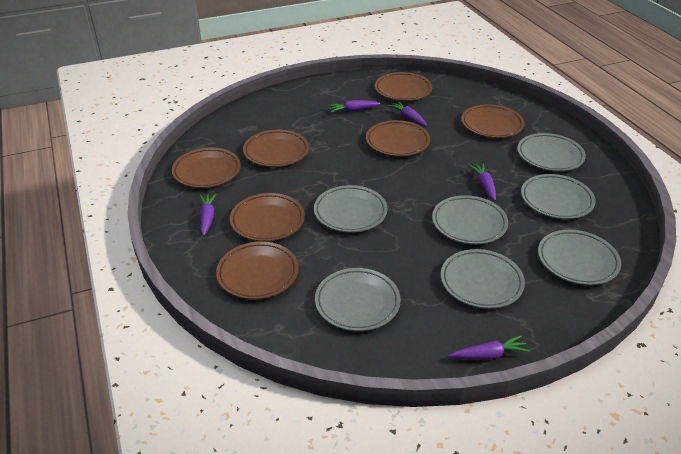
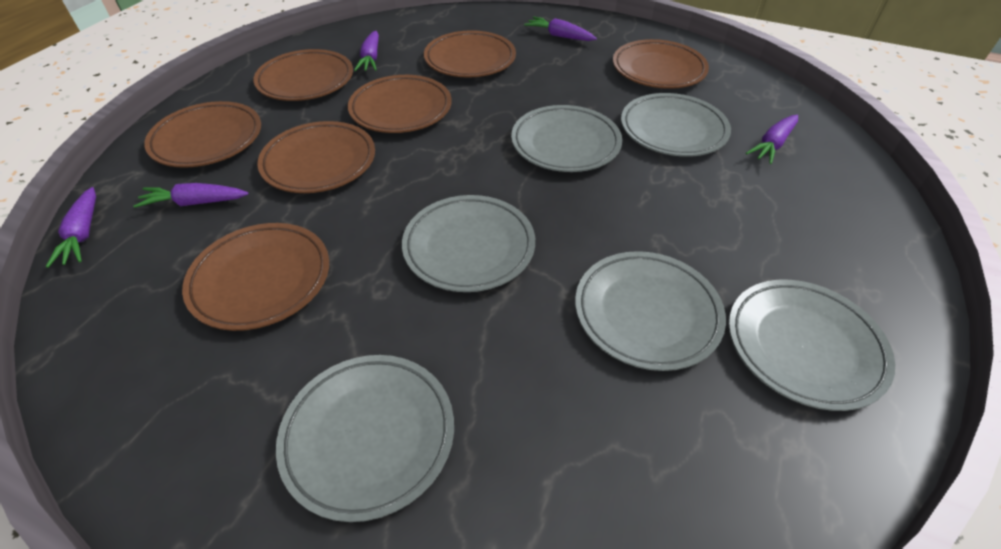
grey plate: [314,185,388,232] [315,268,401,331] [432,195,508,244] [441,249,525,309] [517,133,586,171] [521,174,596,219] [538,230,621,285] = 7 -> [276,355,454,522] [402,195,535,292] [511,105,622,172] [575,251,726,371] [621,93,731,157] [729,280,895,411] = 6

